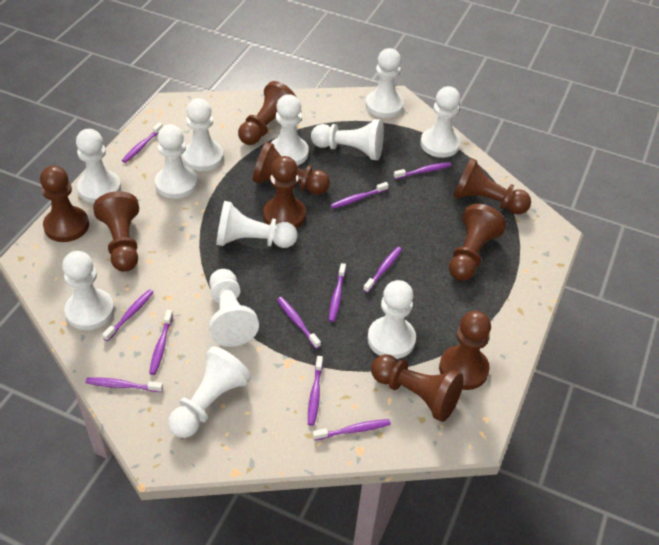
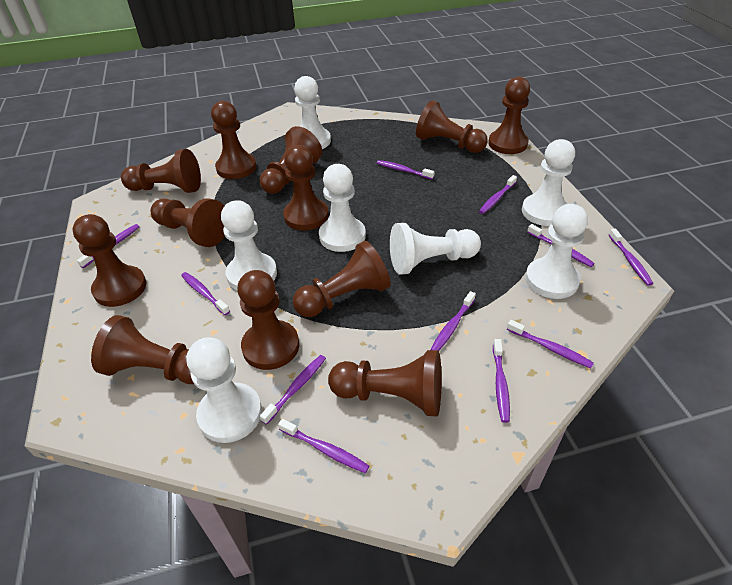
brown pawn: [40,166,89,242] [93,191,139,272] [238,81,296,145] [253,142,330,195] [263,156,306,229] [371,354,464,422] [439,311,491,390] [449,204,506,281] [453,158,531,215] = 9 -> [73,214,146,307] [91,315,194,384] [121,149,201,193] [151,198,225,247] [211,101,256,179] [237,270,299,370] [260,126,322,194] [283,145,329,230] [293,241,391,317] [328,350,442,416] [416,100,488,153] [488,77,530,154] = 12
white pawn: [62,251,114,330] [76,129,121,203] [155,124,198,199] [168,346,251,438] [182,98,223,171] [209,269,259,347] [216,201,297,248] [271,94,309,165] [311,119,384,160] [366,48,404,118] [367,280,416,359] [420,86,460,158] = 12 -> [187,337,262,443] [221,200,277,290] [294,76,331,149] [319,164,366,252] [390,223,481,275] [522,139,575,226] [525,204,588,299] = 7

